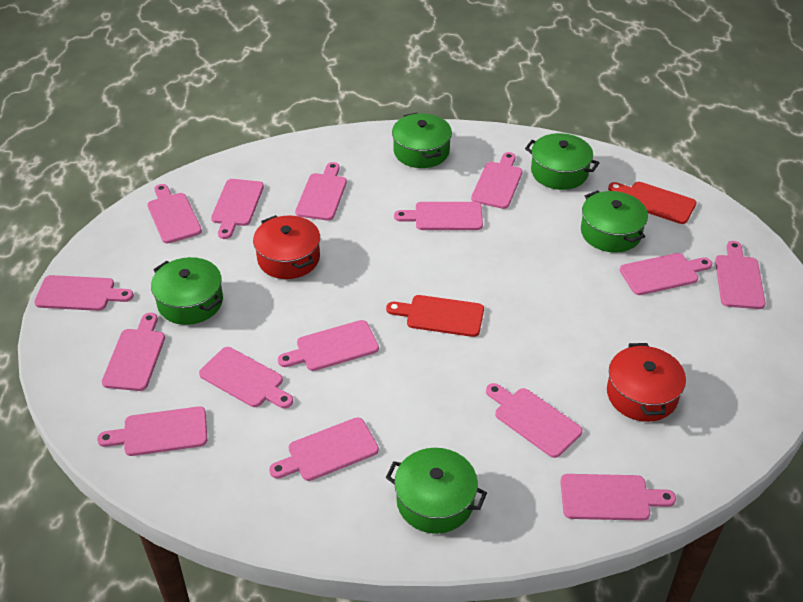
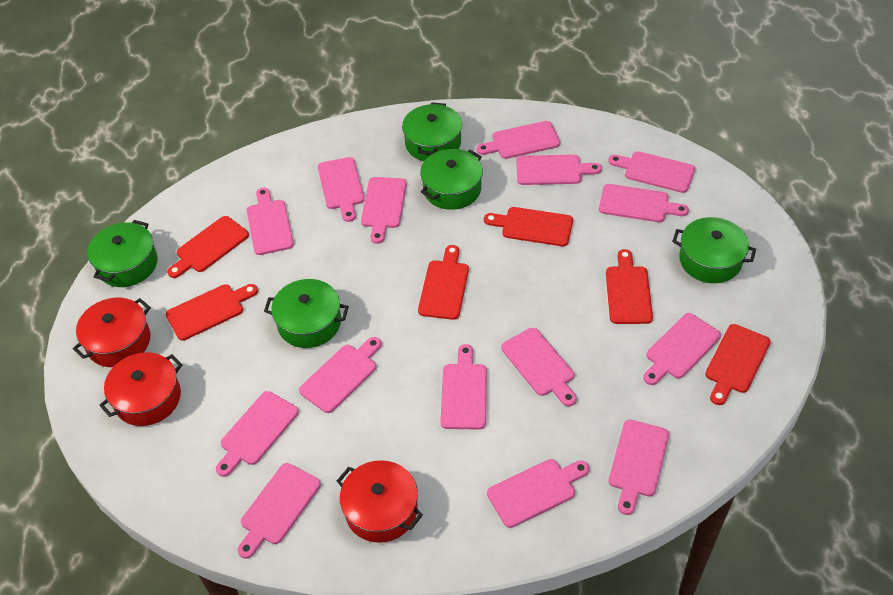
red cutting board: [386,295,484,337] [608,182,696,224] = 2 -> [166,284,258,341] [167,216,249,278] [418,245,469,320] [484,207,573,246] [606,249,653,324] [705,324,771,405] = 6
red pot: [253,215,320,279] [607,343,686,422] = 2 -> [73,298,151,367] [99,352,182,426] [337,460,423,543] = 3

